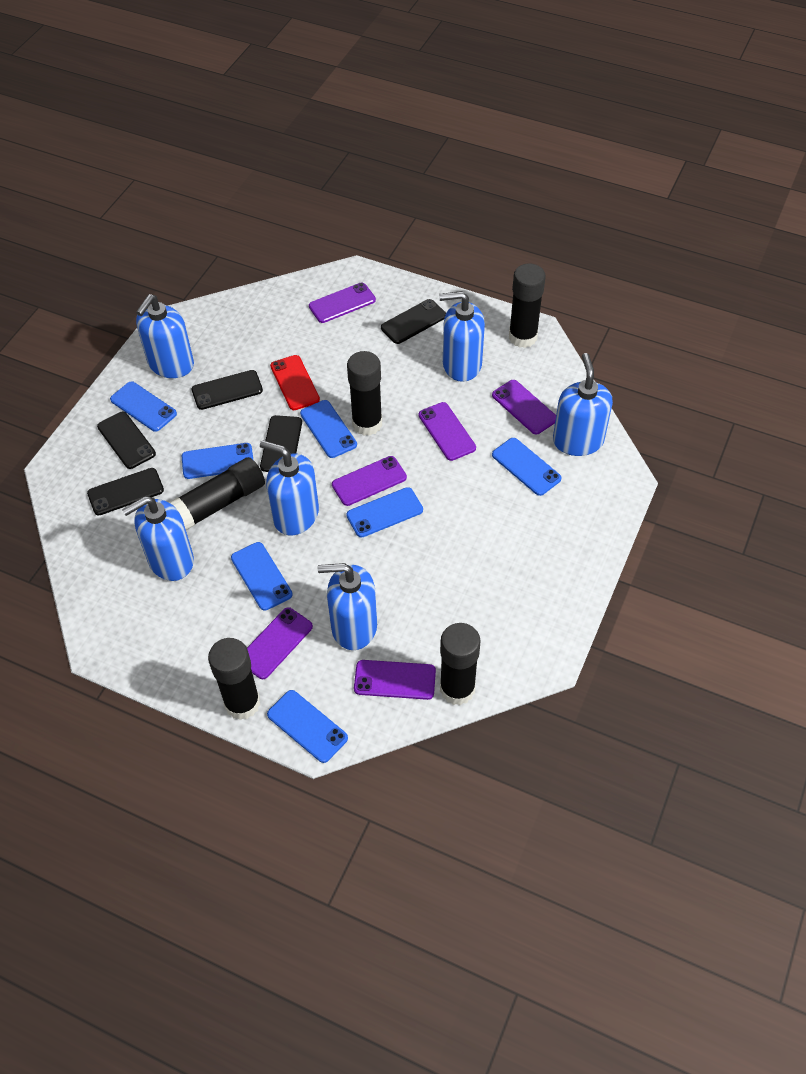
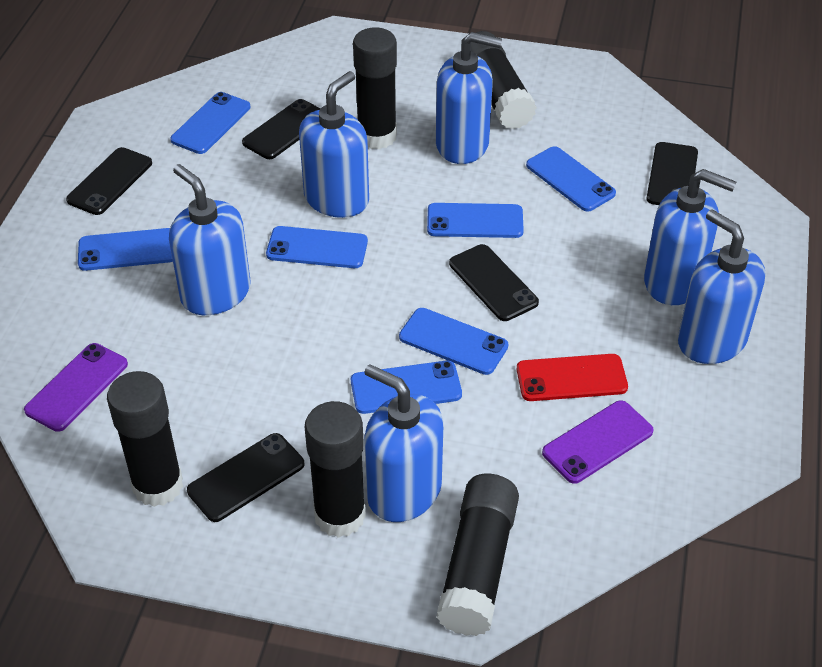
purple phone: [247,607,313,679] [309,283,376,323] [332,456,407,506] [354,660,436,700] [419,402,476,461] [492,380,556,434] = 6 -> [24,343,128,432] [542,400,654,484] = 2

